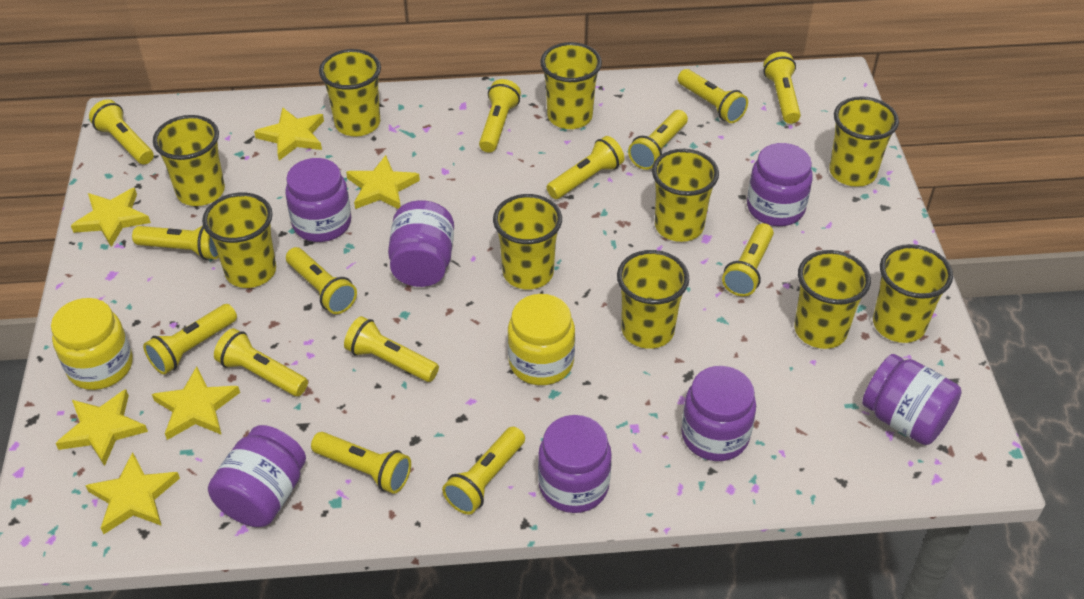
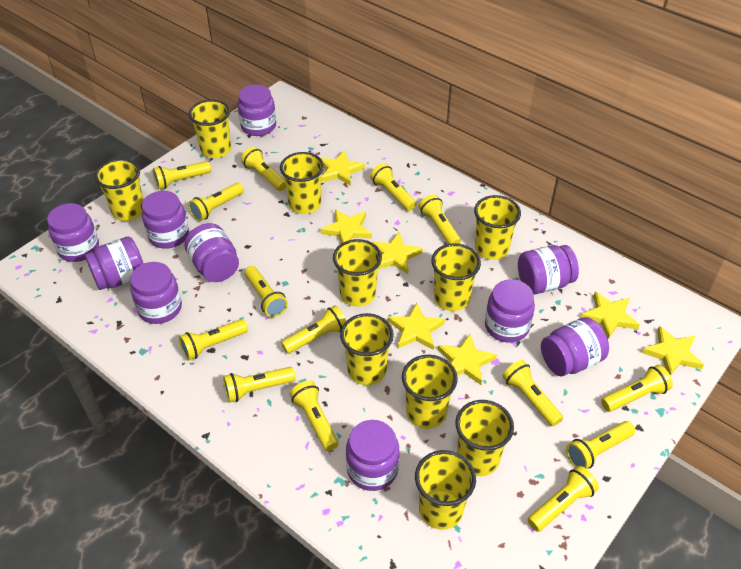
purple jar: [208,425,306,527] [285,158,351,242] [388,200,454,287] [538,415,612,513] [681,366,756,461] [747,143,813,226] [862,354,962,445] = 7 -> [47,203,99,262] [85,236,144,290] [130,262,182,324] [142,191,189,249] [184,223,239,282] [237,85,276,136] [346,420,400,491] [485,279,535,343] [518,245,579,294] [541,317,609,376] = 10
yellow jar: [51,298,133,390] [508,294,575,385] = 2 -> none = 0
yellow star: [55,389,148,466] [71,188,151,247] [85,452,180,534] [152,366,240,440] [254,107,324,161] [346,155,420,209] = 6 -> [321,150,365,186] [321,209,372,244] [372,232,423,274] [388,303,445,350] [438,334,497,385] [581,292,640,339] [642,326,704,376] = 7

